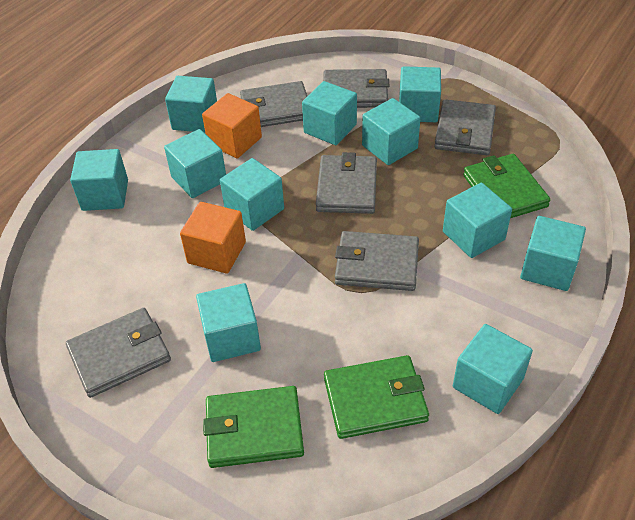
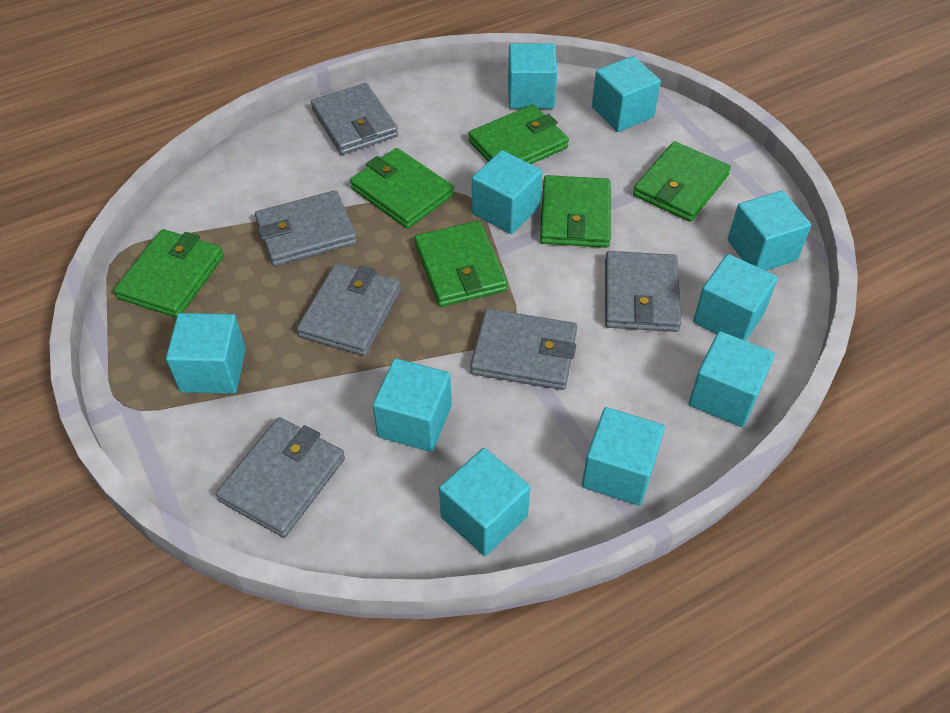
green wallet: [203,386,304,468] [324,355,429,439] [463,154,551,218] = 3 -> [114,229,224,318] [350,148,454,229] [414,221,507,307] [468,105,569,164] [540,175,611,248] [633,141,731,222] = 6
orange cube: [180,202,246,274] [202,93,262,159] = 2 -> none = 0
turquoise cube: [70,149,128,211] [164,129,226,198] [165,76,217,133] [196,283,261,362] [220,158,284,231] [302,81,357,145] [362,98,421,165] [399,66,441,122] [443,183,512,258] [453,324,533,414] [520,216,586,291] = 11 -> [166,313,246,394] [373,358,451,452] [439,448,530,556] [472,150,543,234] [508,43,557,109] [582,407,665,506] [592,56,661,132] [689,331,775,427] [693,254,778,341] [728,191,811,271] = 10

